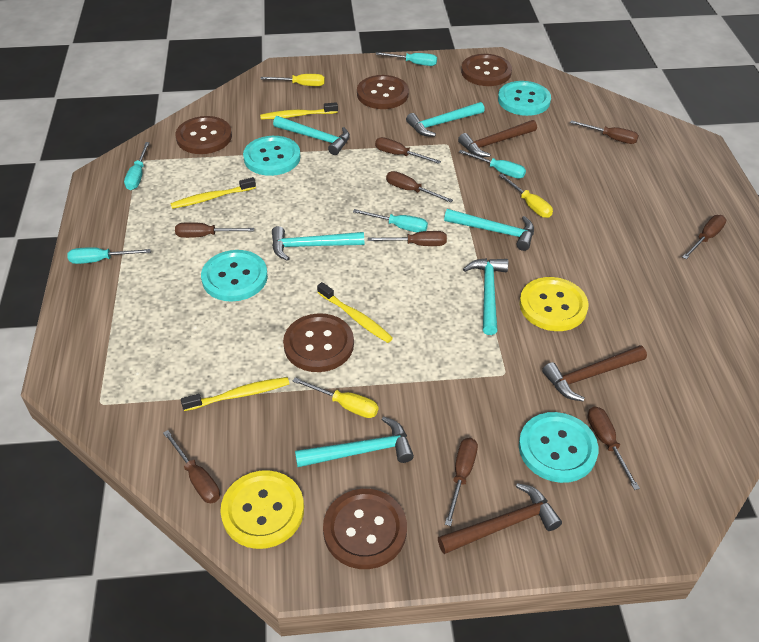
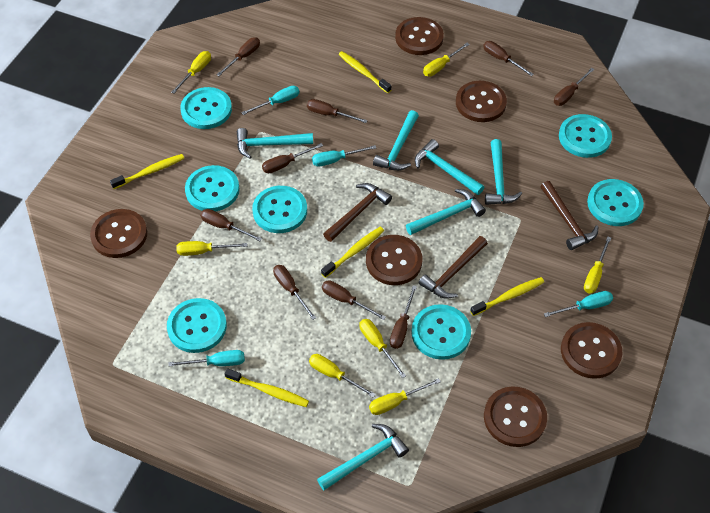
brown button: [175,116,232,154] [283,313,354,372] [323,489,407,569] [357,75,409,109] [461,54,512,86] = 5 -> [90,209,147,258] [366,235,422,285] [395,17,444,55] [456,81,507,122] [484,386,547,447] [561,322,622,379] = 6
turquoise button: [201,250,268,302] [243,136,301,176] [498,81,551,116] [519,412,598,483] = 4 -> [167,298,227,353] [180,87,232,129] [185,165,240,211] [252,186,307,233] [411,304,471,360] [559,114,612,158] [587,179,644,226] = 7
turquoise screwdriver: [67,247,151,264] [124,142,150,190] [353,209,428,232] [376,52,437,66] [459,150,526,179] = 5 -> [168,350,245,366] [241,86,300,115] [312,145,376,166] [544,291,613,317] = 4
yellow button: [220,470,304,549] [520,277,589,331] = 2 -> none = 0
yellow screwdriver: [260,74,325,86] [292,377,378,418] [499,174,553,218] = 3 -> [171,51,211,93] [176,241,247,256] [309,354,376,398] [359,319,406,378] [369,378,441,415] [423,43,470,77] [584,236,611,294] = 7
yellow toothbrush: [170,177,256,209] [181,377,289,411] [260,102,338,120] [317,282,393,343] = 4 -> [110,154,184,189] [225,368,309,407] [321,227,384,278] [338,51,391,93] [470,277,544,316] = 5

